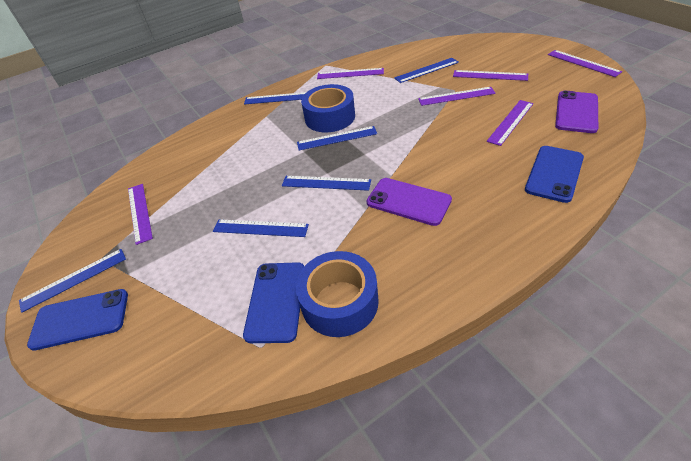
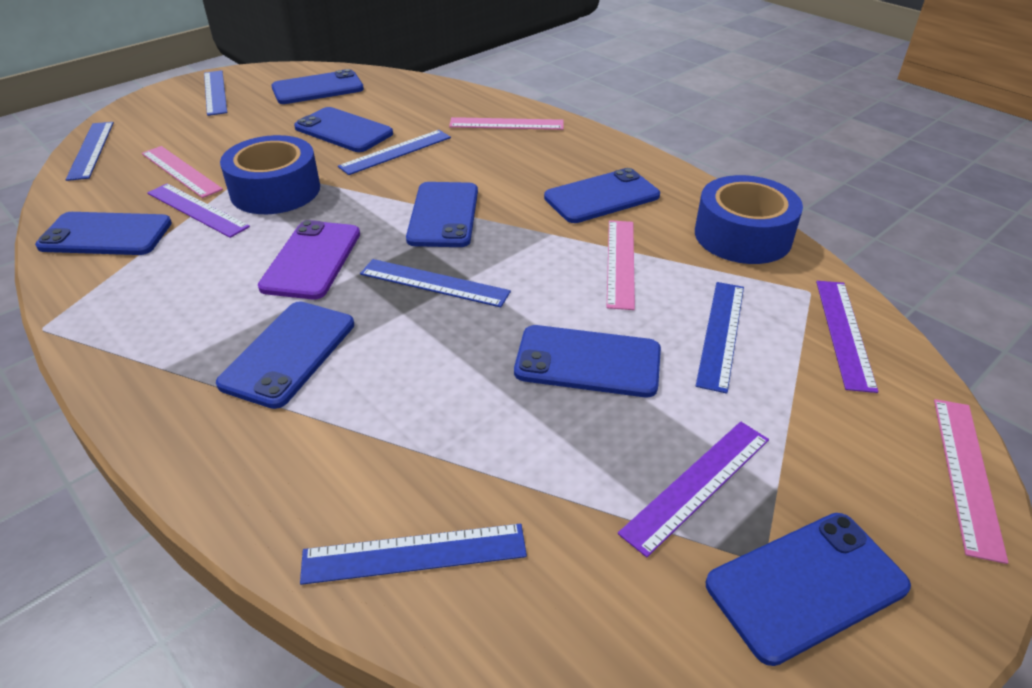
blue phone: [27,289,128,351] [243,262,304,343] [525,146,584,203] = 3 -> [35,212,172,255] [216,301,354,409] [271,69,364,104] [294,107,393,152] [406,182,478,247] [514,325,661,397] [544,168,660,223] [706,513,911,666] = 8
pink ruler: none = 0 -> [142,146,223,198] [449,117,564,130] [607,220,635,310] [934,399,1008,564] = 4
purple phone: [366,178,452,226] [555,91,598,133] = 2 -> [258,220,360,299] = 1
purple ruler: [128,184,153,245] [317,68,384,79] [418,87,496,106] [453,70,528,81] [487,100,533,146] [548,50,622,77] = 6 -> [147,184,250,238] [618,421,769,557] [816,281,878,393] = 3

